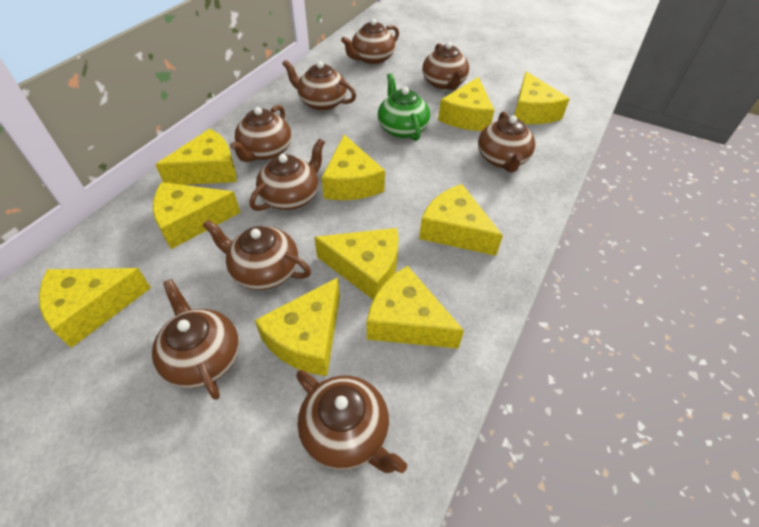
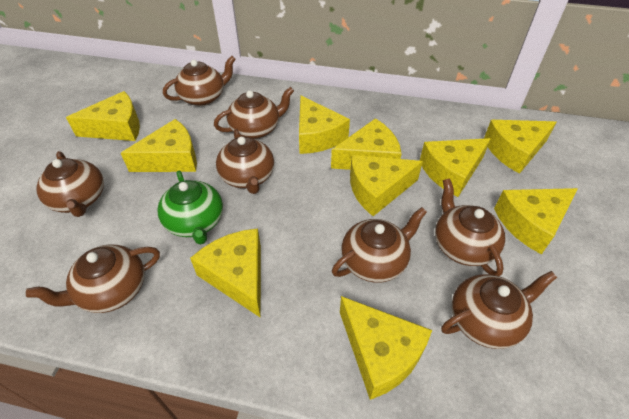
brown teapot: [152,279,239,400] [202,219,311,290] [230,105,292,162] [249,139,325,211] [282,60,356,111] [296,370,407,473] [341,19,399,65] [422,42,469,90] [478,111,535,172] = 9 -> [26,245,160,313] [36,151,104,217] [163,56,236,106] [214,87,294,139] [216,129,274,194] [332,207,427,283] [435,178,505,276] [441,271,557,349] = 8

